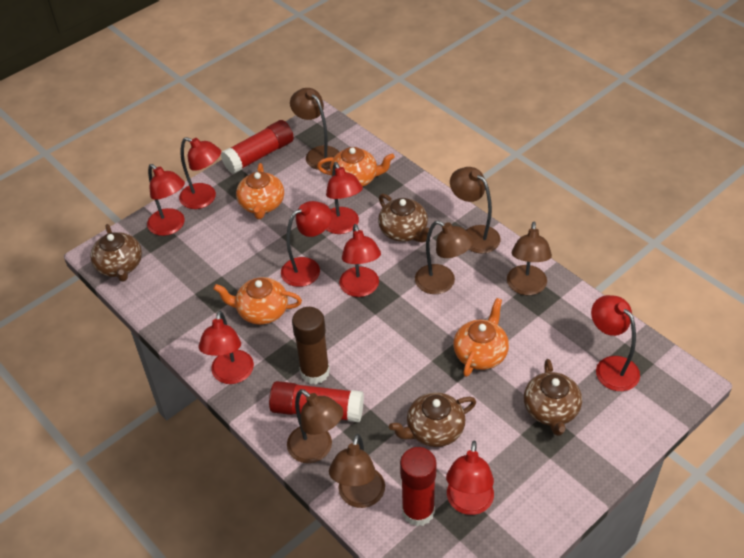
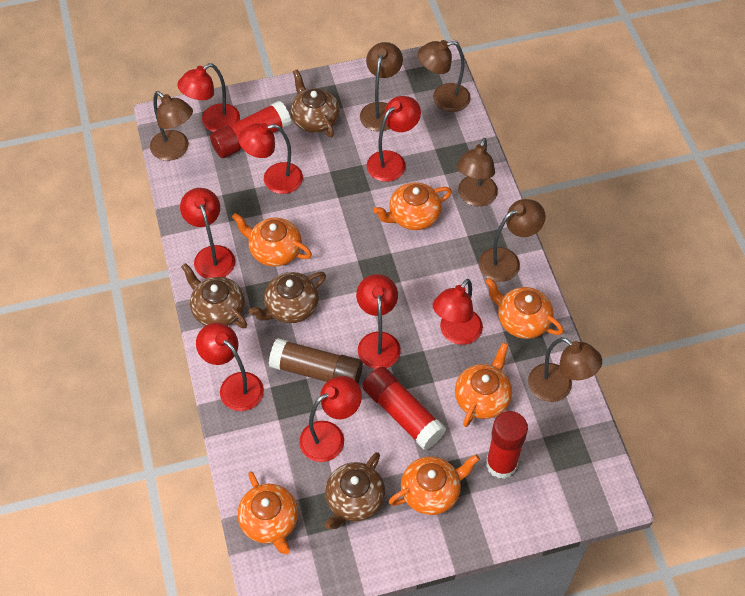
orange teapot: [213,277,302,325] [236,163,284,219] [317,147,395,186] [453,298,509,377] = 4 -> [232,213,312,267] [237,471,298,554] [373,182,452,230] [389,454,480,515] [455,342,512,427] [485,278,564,339] = 6

